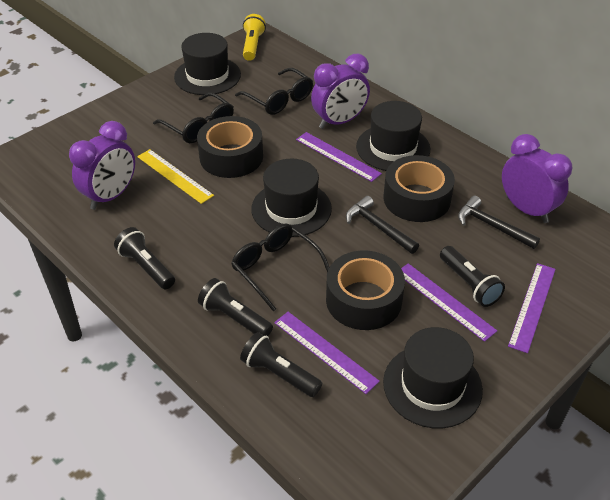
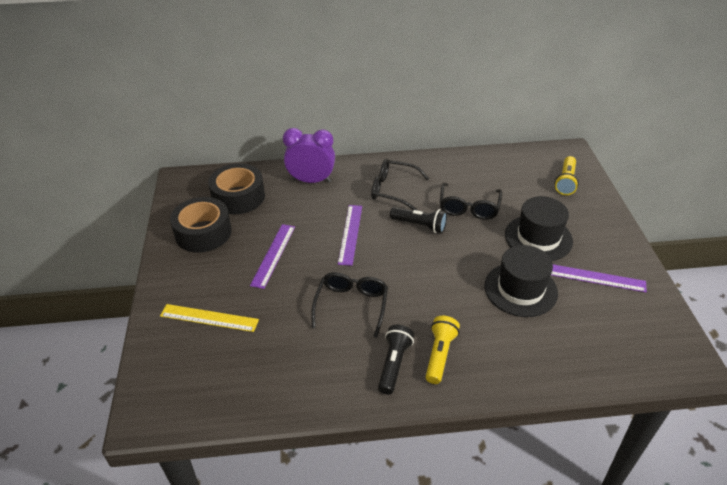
black flashlight: [114,227,175,289] [198,278,273,336] [240,332,322,397] [440,246,505,307] = 4 -> [378,325,414,395] [390,207,447,234] = 2
black hammer: [346,196,419,254] [458,196,540,249] = 2 -> none = 0
black hat: [174,33,241,95] [251,159,332,237] [356,101,430,171] [383,327,483,428] = 4 -> [485,245,558,317] [505,196,573,261] = 2
black tape: [197,116,263,178] [326,250,405,330] [384,155,455,222] = 3 -> [170,197,232,253] [208,163,265,214] = 2
purple clock: [69,121,135,210] [311,54,370,129] [502,134,573,223] = 3 -> [283,128,335,183] = 1
purple ruler: [274,312,380,394] [296,132,382,182] [401,263,497,342] [508,263,556,353] = 4 -> [250,224,295,289] [338,205,362,266] [551,264,647,292] = 3
yellow flashlight: [243,14,266,61] = 1 -> [426,316,460,384] [555,156,579,195] = 2

